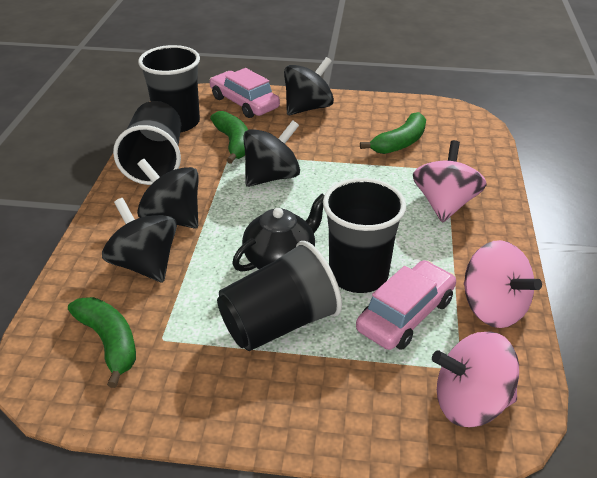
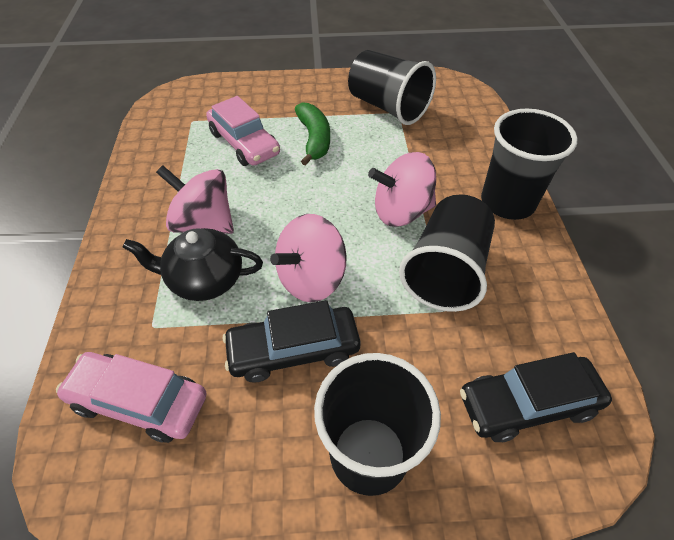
black car: none = 0 -> [222,300,361,383] [460,352,612,442] = 2
black spinning top: [102,198,177,283] [137,159,199,229] [243,120,300,187] [284,57,334,115] = 4 -> none = 0
green banana: [68,297,136,388] [210,111,248,164] [360,112,426,154] = 3 -> [295,102,330,166] = 1

